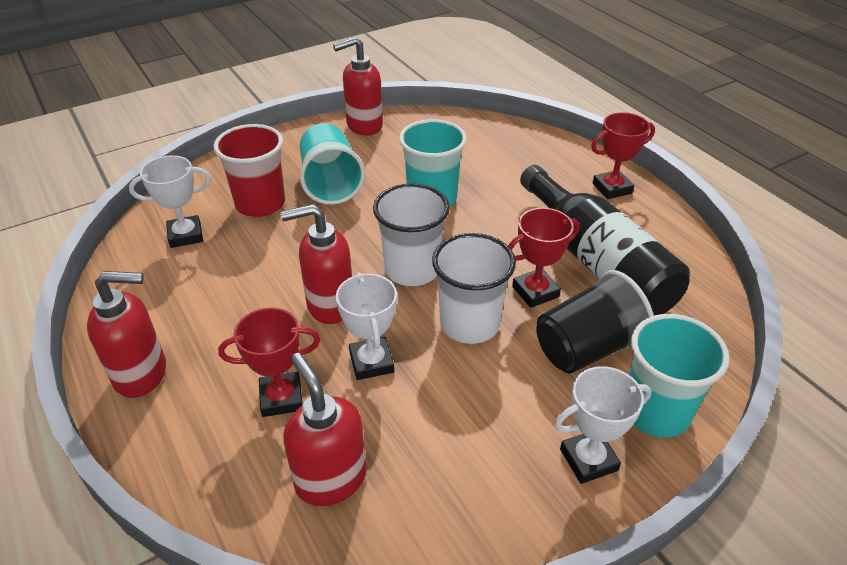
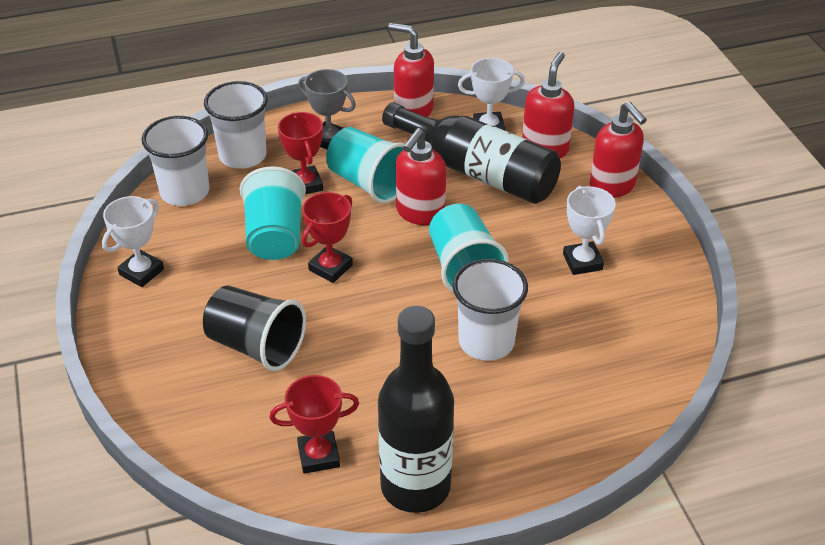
black bottle: [520,165,690,315] = 1 -> [378,306,454,513] [382,102,561,204] = 2
grey trophy: none = 0 -> [298,69,356,149] = 1
red cup: [214,124,285,217] = 1 -> none = 0
white cup: [373,183,450,286] [432,233,516,344] = 2 -> [142,116,209,206] [204,81,268,169] [452,259,528,361] = 3

